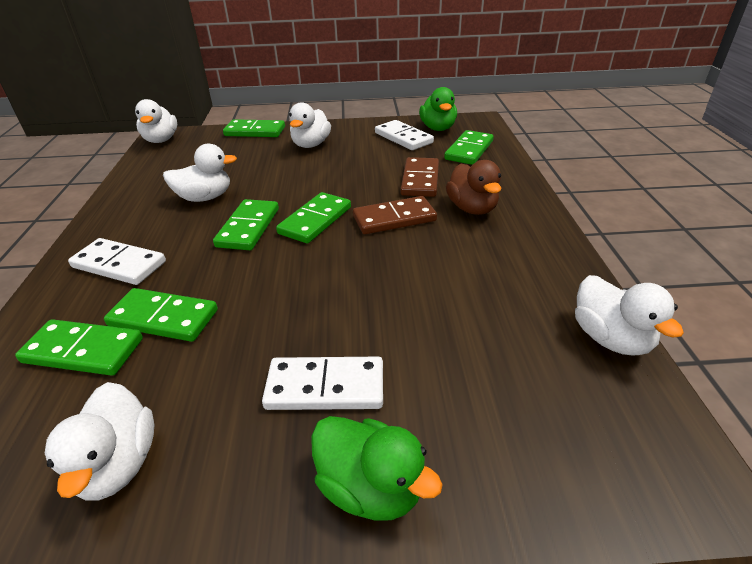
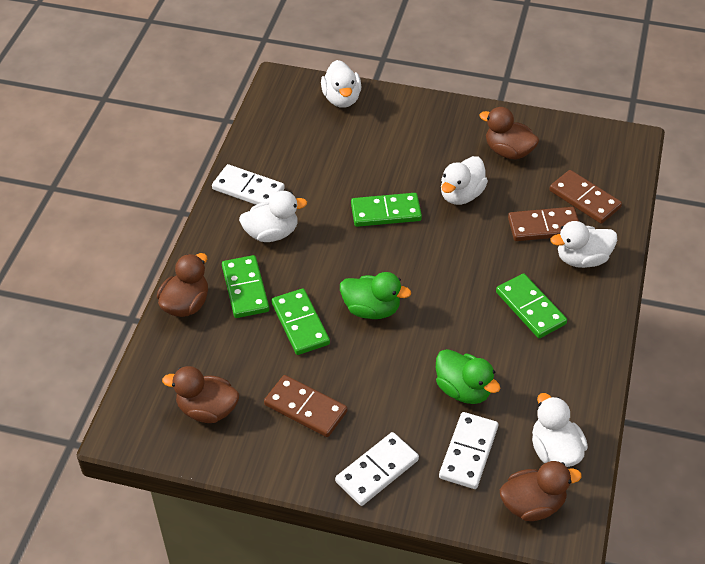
brown domino: [353,196,437,234] [401,157,439,197] = 2 -> [264,375,348,437] [508,207,579,241] [549,170,622,224] = 3
brown duck: [446,160,501,215] = 1 -> [157,253,208,317] [162,366,239,423] [479,107,539,160] [500,461,582,521] = 4
green domino: [15,319,143,376] [104,288,218,342] [213,199,279,250] [223,119,285,137] [276,192,351,243] [444,130,494,165] = 6 -> [222,255,269,318] [271,288,330,355] [351,193,422,227] [496,273,567,338] = 4

